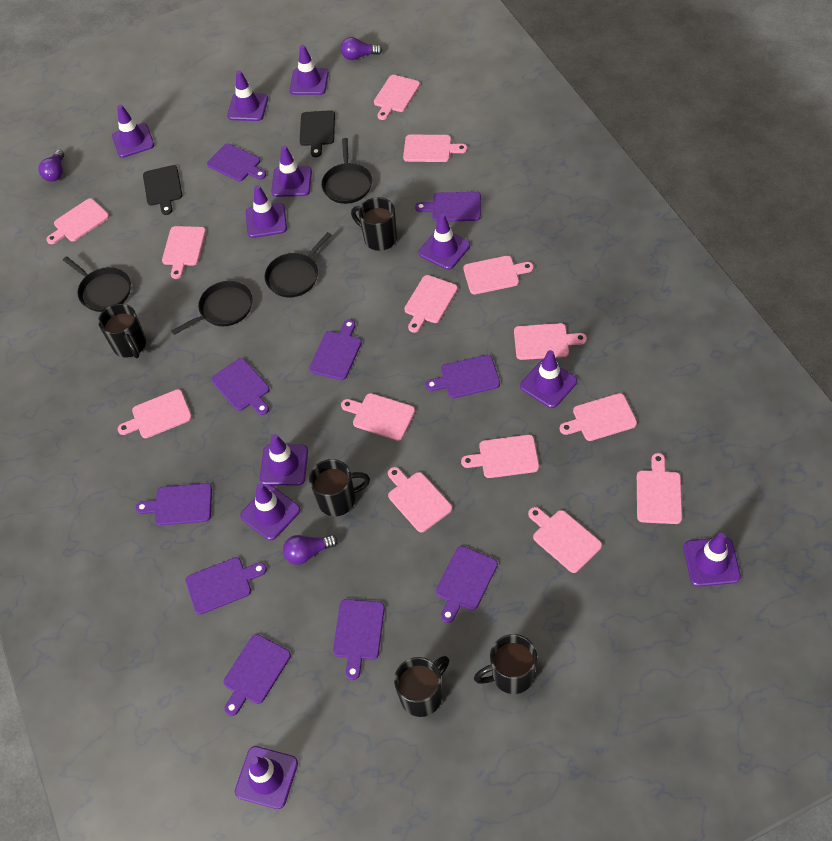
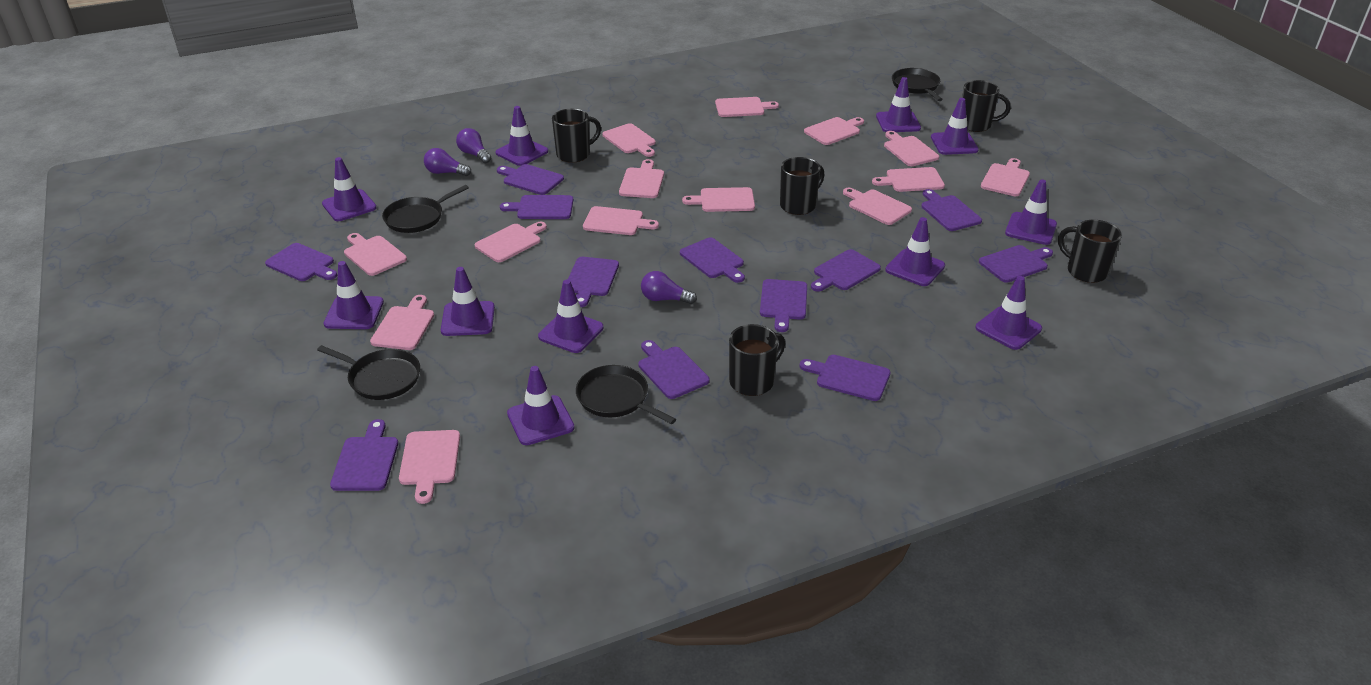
black cutting board: [143,165,182,215] [300,110,335,157] = 2 -> none = 0
purple cutting board: [135,483,212,526] [186,557,267,615] [207,143,266,181] [211,358,270,415] [223,634,291,716] [309,319,362,380] [333,599,385,680] [415,192,481,222] [425,355,500,398] [436,546,498,623] = 10 -> [265,243,337,281] [330,419,398,491] [497,164,564,195] [500,195,573,219] [568,257,619,307] [638,340,709,399] [680,237,745,283] [760,279,807,332] [799,355,891,401] [811,249,881,292] [921,189,982,231] [979,245,1053,283] = 12

